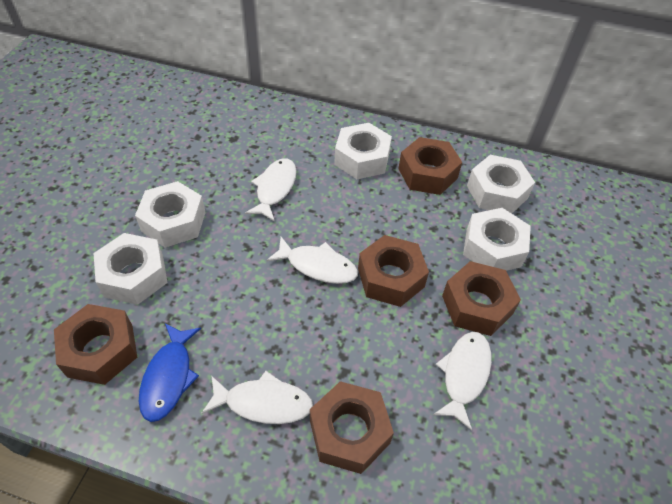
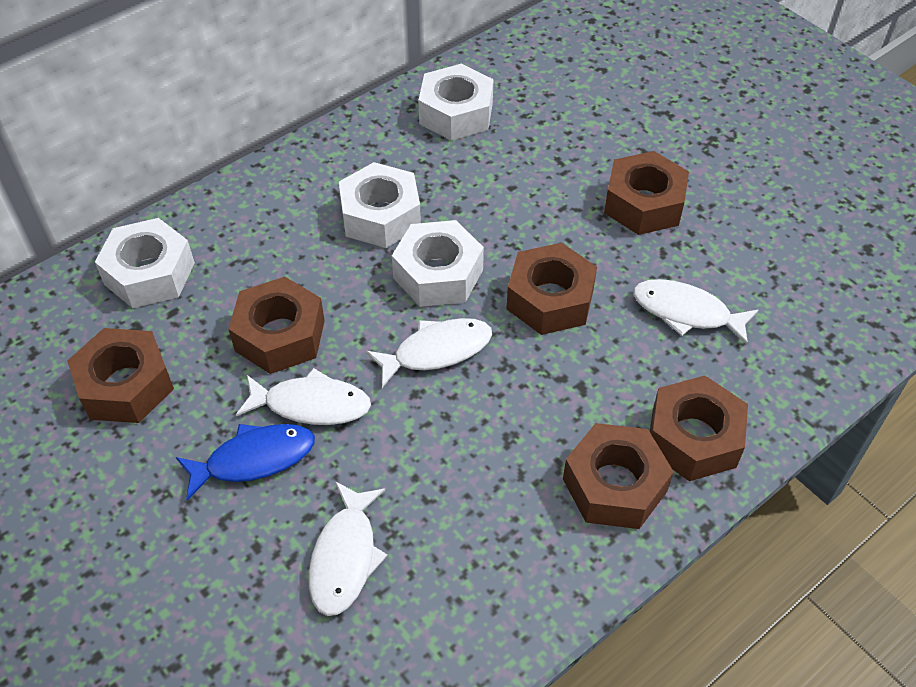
brown nut: [54,304,137,385] [310,381,394,474] [358,235,429,307] [398,137,462,195] [442,261,521,336] = 5 -> [67,328,174,423] [229,277,325,374] [507,243,597,335] [563,423,674,529] [604,151,689,235] [650,376,748,481] = 6
white nut: [93,233,167,305] [135,181,206,248] [334,123,392,179] [463,208,531,271] [467,155,535,213] = 5 -> [95,218,195,308] [339,162,421,248] [392,220,484,307] [418,64,494,141] = 4

